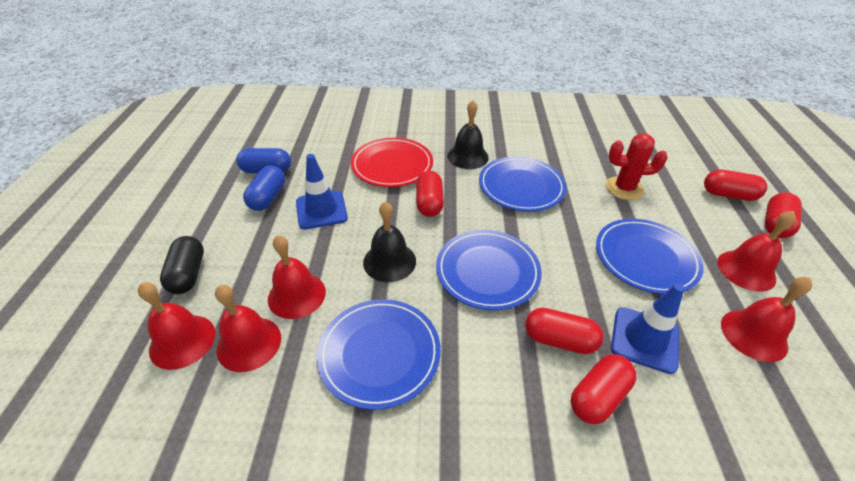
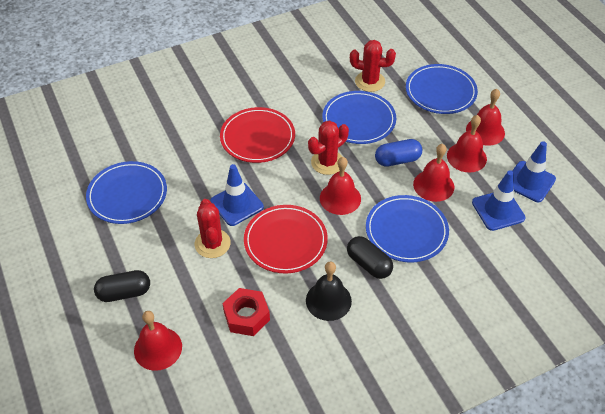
black bell: [363,201,416,282] [447,100,489,169] = 2 -> [306,261,352,321] = 1
black capsule: [160,236,204,294] = 1 -> [94,270,150,302] [347,236,393,279] = 2
blue capsule: [236,148,291,173] [243,165,285,211] = 2 -> [375,139,422,167] = 1
blue traffic cone: [296,154,348,229] [611,283,684,374] = 2 -> [210,164,264,226] [472,170,526,231] [512,141,556,202] = 3
red cactus: [606,133,667,200] = 1 -> [195,199,231,258] [308,121,349,175] [350,40,396,92] = 3
red capsule: [416,170,444,217] [525,308,603,354] [571,354,636,424] [704,170,767,201] [765,192,802,238] = 5 -> none = 0
red nut: none = 0 -> [222,288,270,336] = 1
red plate: [351,138,433,187] = 1 -> [220,107,295,163] [244,205,328,273] = 2

